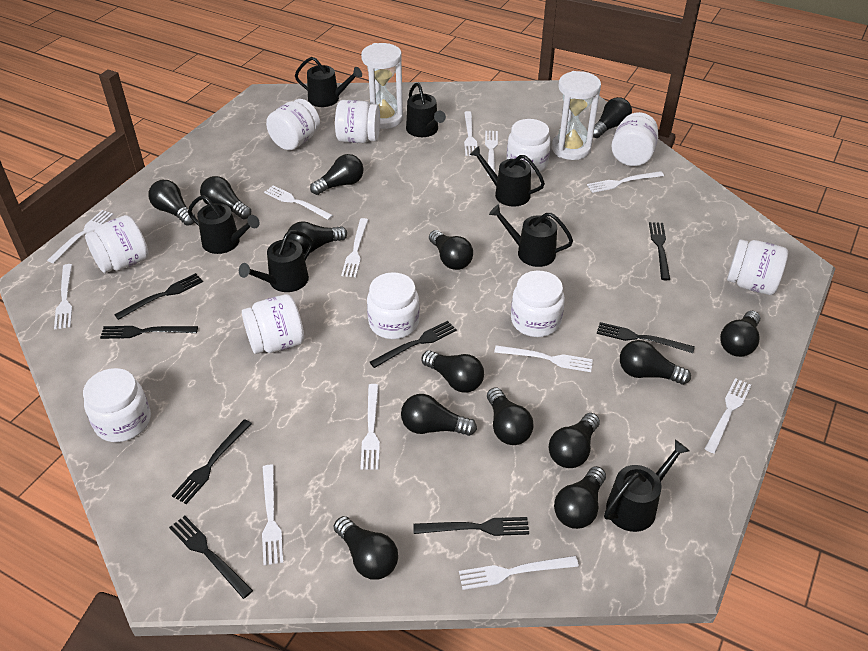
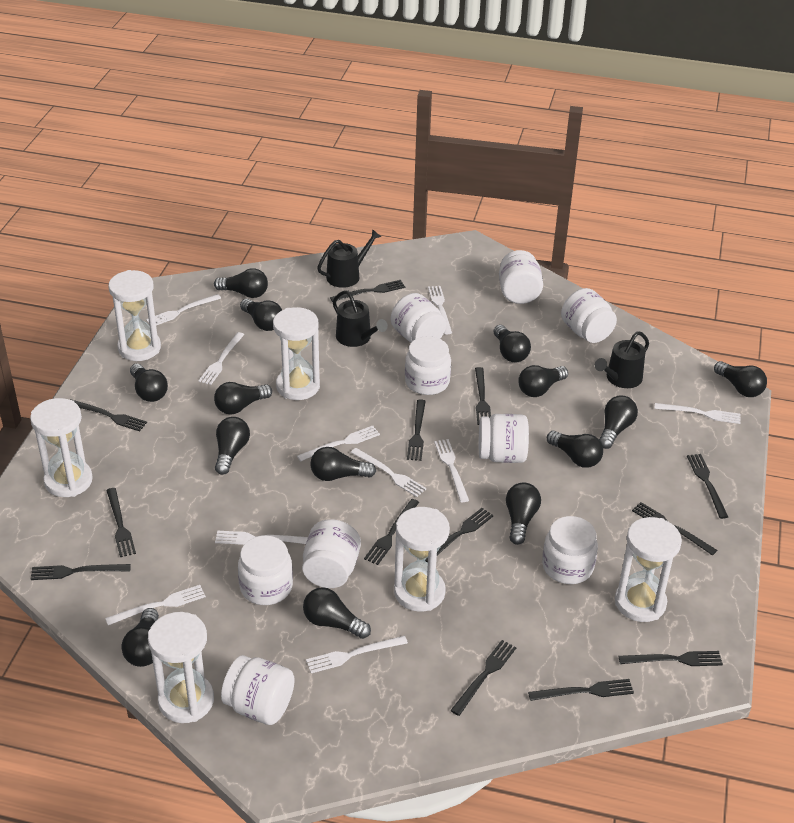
black fork: [100,326,198,339] [114,273,203,320] [169,516,253,599] [172,419,252,504] [370,321,457,368] [413,517,529,536] [597,322,695,353] [649,222,670,280] = 8 -> [31,564,131,580] [71,399,147,431] [106,488,136,557] [330,280,405,302] [364,499,420,565] [407,399,426,461] [425,508,493,562] [450,640,516,716] [475,367,491,425] [528,679,634,701] [619,651,723,666] [632,502,717,556] [687,454,728,519] = 13
black watering can: [188,195,260,254] [239,230,313,292] [295,57,362,107] [406,82,446,137] [470,146,545,207] [489,205,573,267] [604,440,690,532] = 7 -> [317,229,381,288] [333,291,388,347] [595,331,649,388] = 3
white fork: [47,210,114,263] [54,264,72,330] [262,465,283,565] [264,185,333,220] [341,218,368,277] [360,384,380,470] [459,556,579,590] [464,111,477,156] [485,131,498,176] [494,345,593,372] [587,171,664,193] [705,378,751,453] = 12 -> [105,585,206,625] [146,294,221,325] [198,332,244,385] [215,531,308,545] [297,426,380,461] [306,636,408,673] [351,448,426,497] [428,286,452,334] [434,439,469,502] [654,403,741,424] = 10
white hourglass: [361,43,403,129] [552,71,601,160] = 2 -> [30,398,93,497] [108,270,161,361] [148,612,214,723] [273,307,320,400] [394,507,450,612] [615,517,682,622] = 6
white jar: [83,368,151,442] [85,215,149,273] [242,294,304,354] [266,99,320,150] [335,100,380,143] [367,272,420,339] [507,119,551,174] [511,271,565,337] [611,112,658,166] [727,239,788,295] = 10 -> [221,655,295,725] [238,536,293,605] [302,519,361,588] [391,293,446,343] [405,336,451,395] [479,414,529,463] [499,250,543,304] [542,516,598,584] [561,288,617,343] = 9

